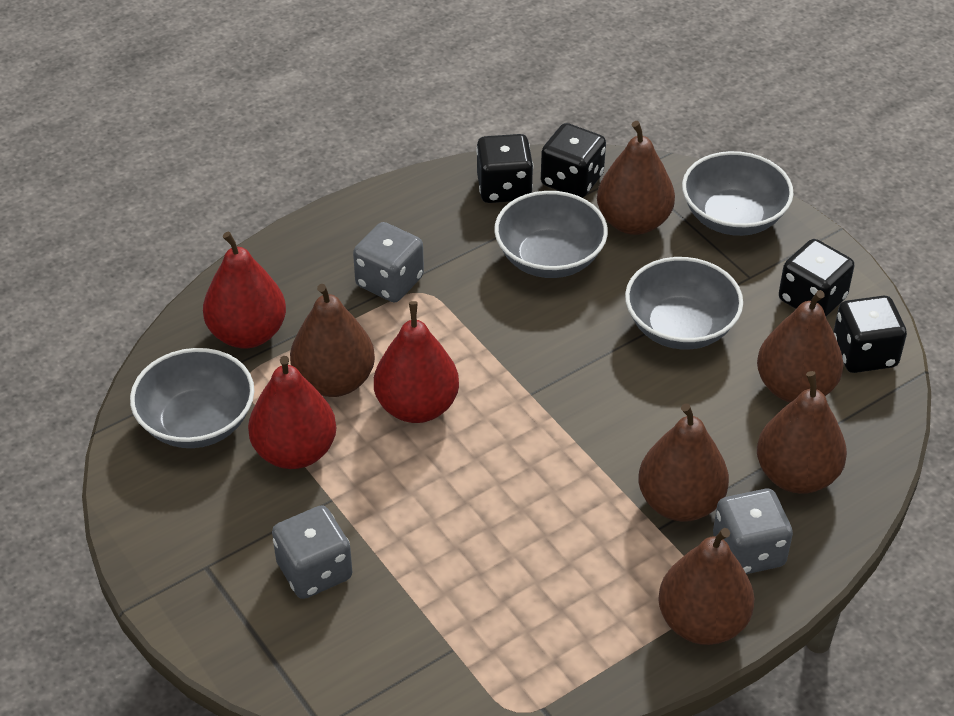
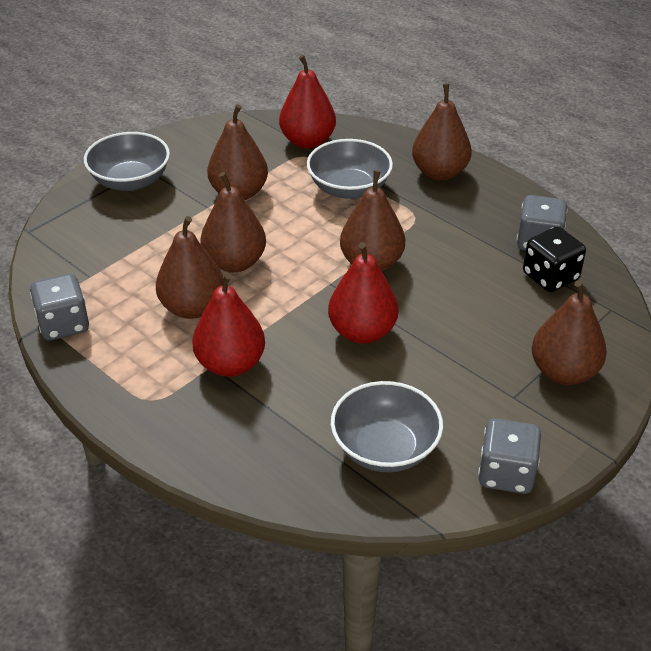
black dice: [476,134,533,203] [541,123,606,198] [779,239,854,316] [833,296,907,373] = 4 -> [523,227,586,292] = 1
grey bowl: [130,348,254,448] [494,191,608,278] [625,257,743,350] [682,151,794,236] = 4 -> [84,132,170,191] [307,139,393,199] [331,381,443,472] = 3

